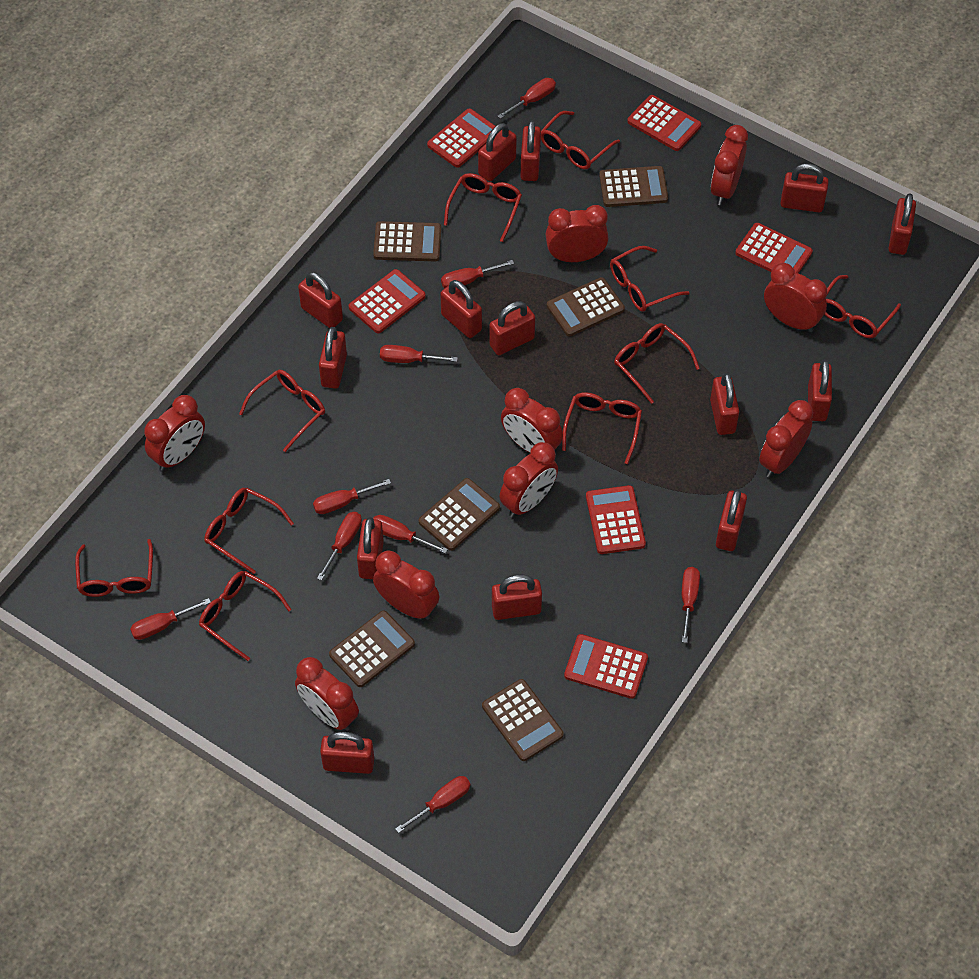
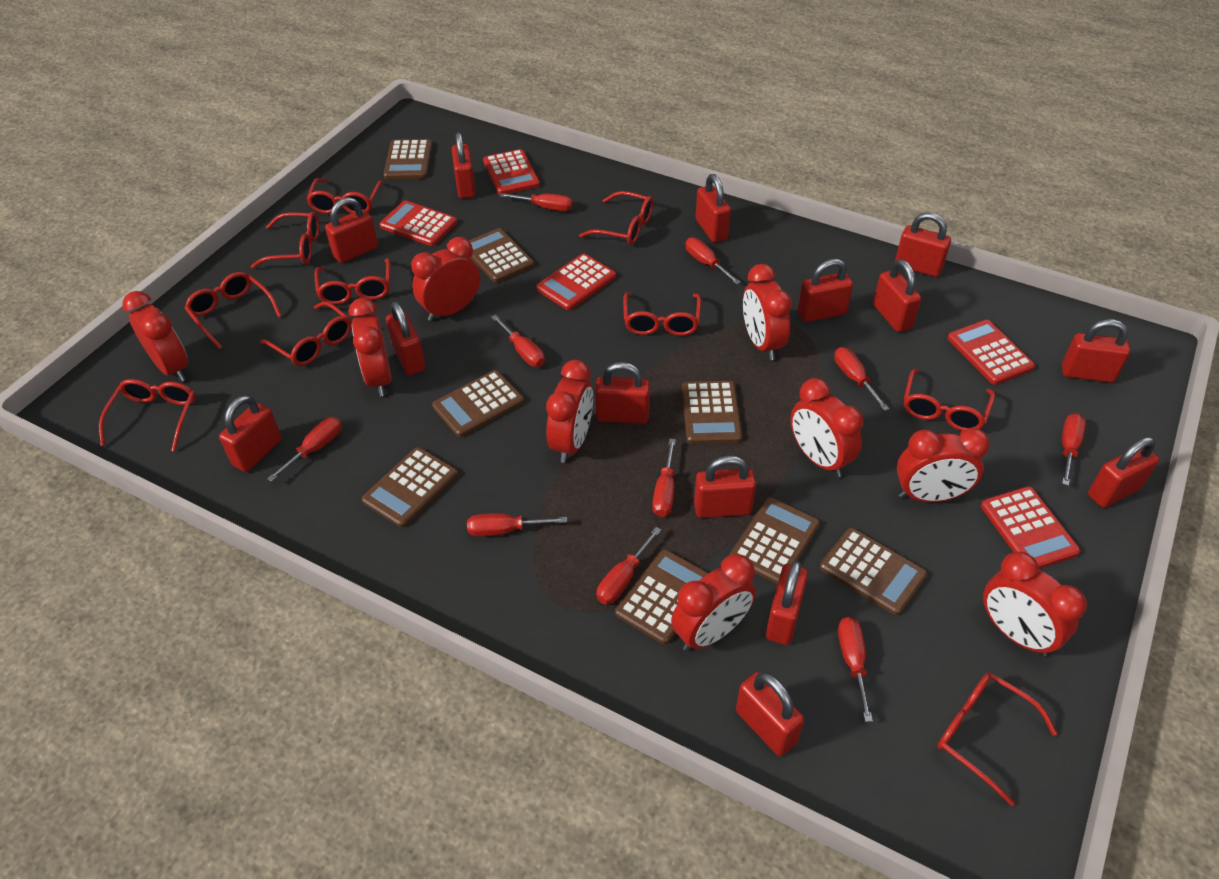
brown calculator: [329,611,415,687] [373,221,441,261] [419,478,500,551] [482,679,564,761] [547,277,625,337] [599,166,668,207] = 6 -> [362,447,458,528] [384,139,432,179] [432,370,524,437] [469,228,534,283] [615,550,709,645] [682,381,742,444] [730,497,820,585] [820,528,927,615] = 8
red calculator: [348,269,426,333] [427,108,495,168] [564,634,648,699] [586,485,646,554] [627,95,701,151] [735,223,813,273] = 6 -> [380,200,457,246] [483,149,540,195] [536,253,616,310] [947,320,1035,385] [981,486,1080,569] = 5
red screwdriver: [130,598,211,640] [313,479,391,514] [317,512,362,581] [373,515,448,554] [380,345,458,363] [395,776,471,833] [441,260,514,288] [498,78,556,119] [682,567,700,643] = 9 -> [267,417,342,482] [467,513,567,537] [491,315,545,367] [500,193,573,211] [597,527,661,604] [652,439,676,517] [685,238,741,284] [834,347,889,411] [838,617,873,722] [1062,413,1086,486] = 10

